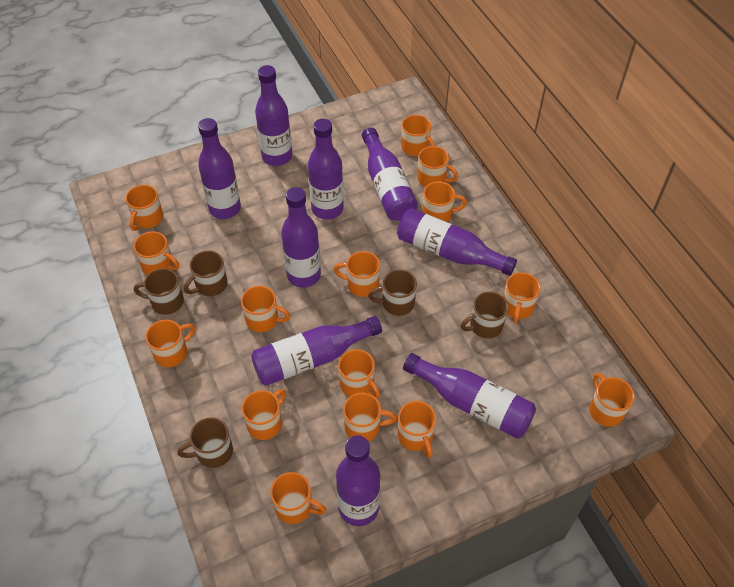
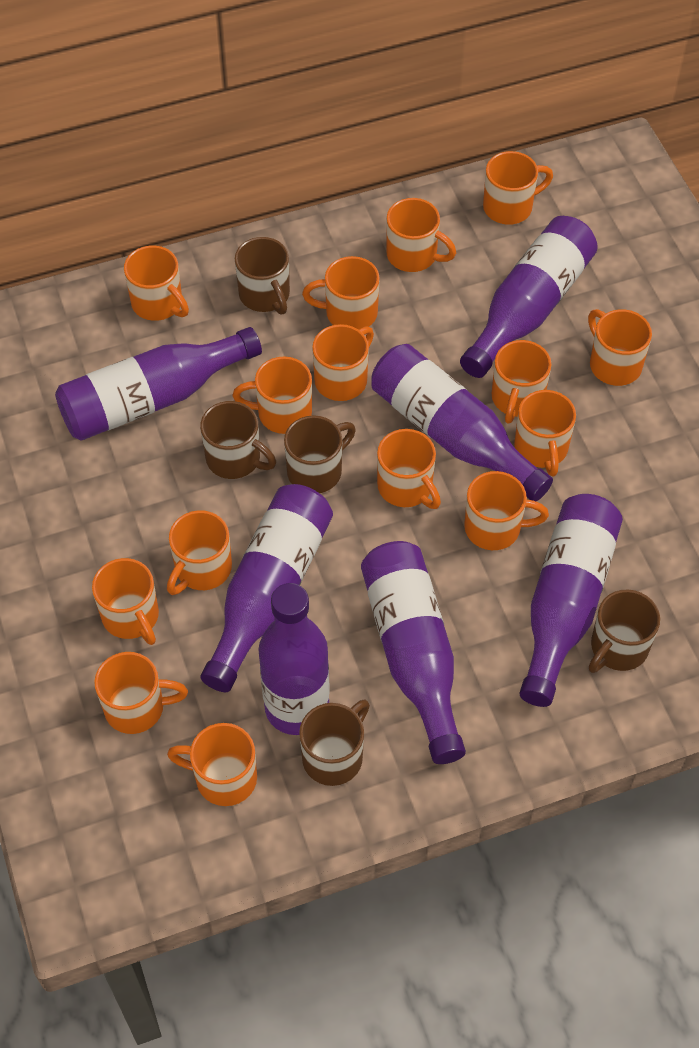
purple bottle: [198,118,241,219] [251,316,382,386] [255,65,292,166] [281,187,321,287] [308,119,344,219] [336,435,380,526] [362,127,418,221] [397,208,517,276] [403,353,536,439] = 9 -> [55,327,262,441] [200,484,333,692] [258,583,330,735] [361,541,466,764] [371,344,553,501] [460,216,598,378] [519,494,623,707] = 7

